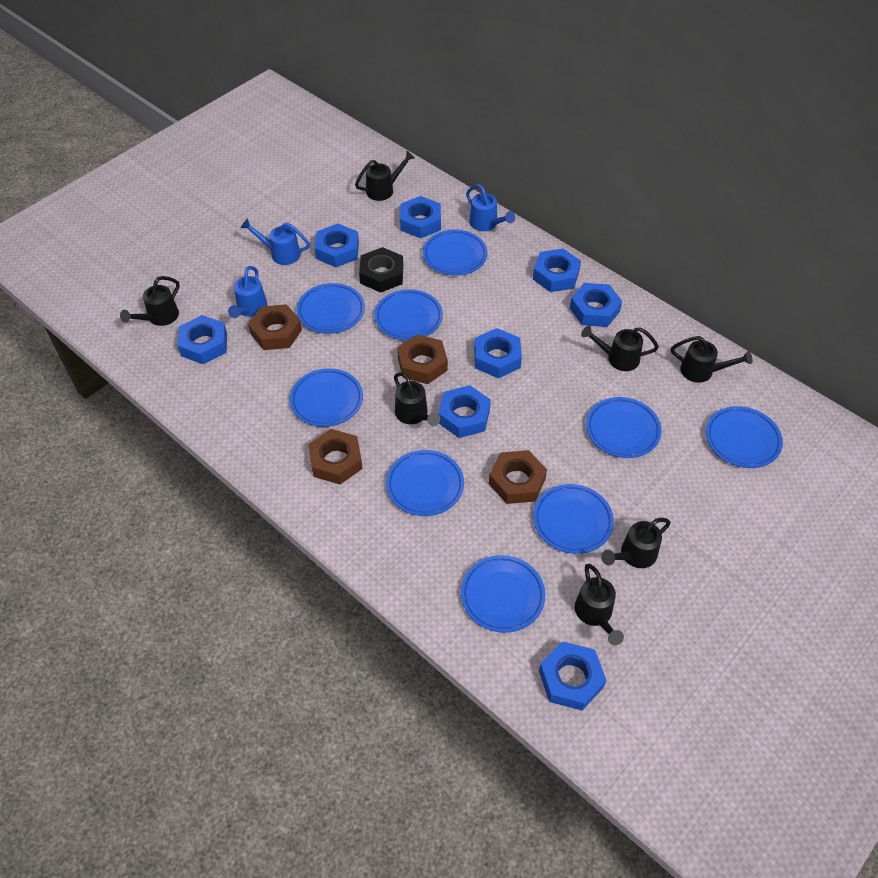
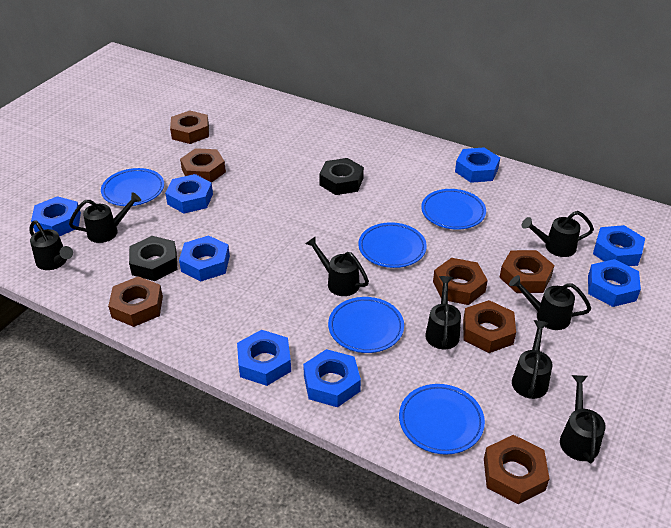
black nut: [359,247,404,293] = 1 -> [129,236,178,281] [319,158,364,195] = 2
black watering can: [120,276,180,326] [355,151,415,201] [394,372,440,426] [575,564,624,645] [581,326,659,371] [601,518,671,568] [671,336,752,383] = 7 -> [29,220,73,270] [69,192,141,243] [305,236,369,296] [425,276,461,349] [509,275,591,330] [512,320,552,399] [522,211,594,257] [560,375,606,463] = 8
blue plate: [290,368,363,427] [297,283,365,334] [374,289,443,341] [386,450,464,516] [423,230,488,276] [461,555,545,633] [533,484,614,554] [586,397,662,458] [706,406,783,468] = 9 -> [101,168,164,206] [328,297,404,353] [358,222,427,268] [399,384,485,455] [421,189,486,230] = 5
blue watering can: [228,266,267,318] [241,218,310,265] [466,184,515,231] = 3 -> none = 0
brown nut: [248,304,302,350] [308,429,363,484] [397,335,448,384] [489,450,547,504] = 4 -> [108,276,163,327] [170,110,209,144] [180,148,226,182] [433,258,488,305] [463,300,516,353] [484,435,549,504] [499,250,554,293] = 7

